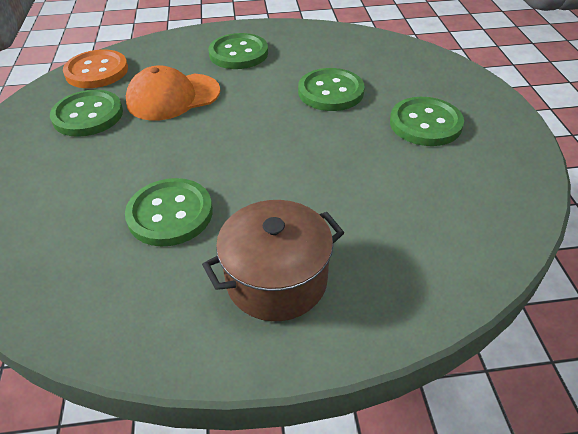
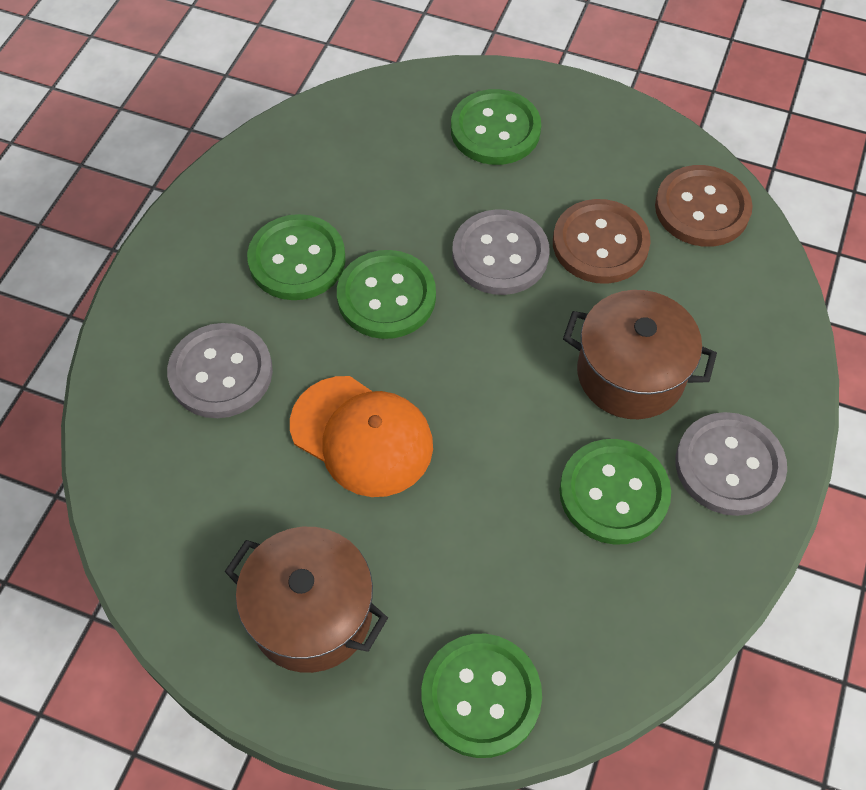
brown button: none = 0 -> [553,199,651,284] [655,165,753,247] = 2
brown pot: [202,200,344,321] = 1 -> [224,527,388,673] [563,290,717,419] = 2
grey button: none = 0 -> [167,323,273,418] [452,209,549,295] [676,412,787,516] = 3
orange button: [63,49,128,88] = 1 -> none = 0

